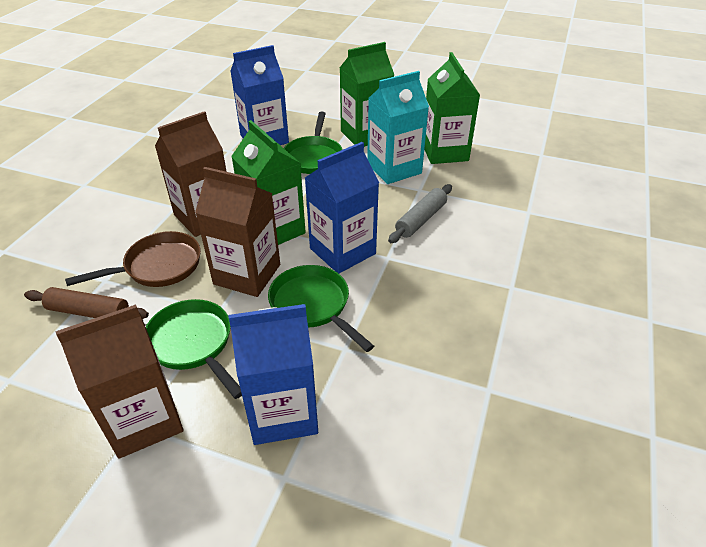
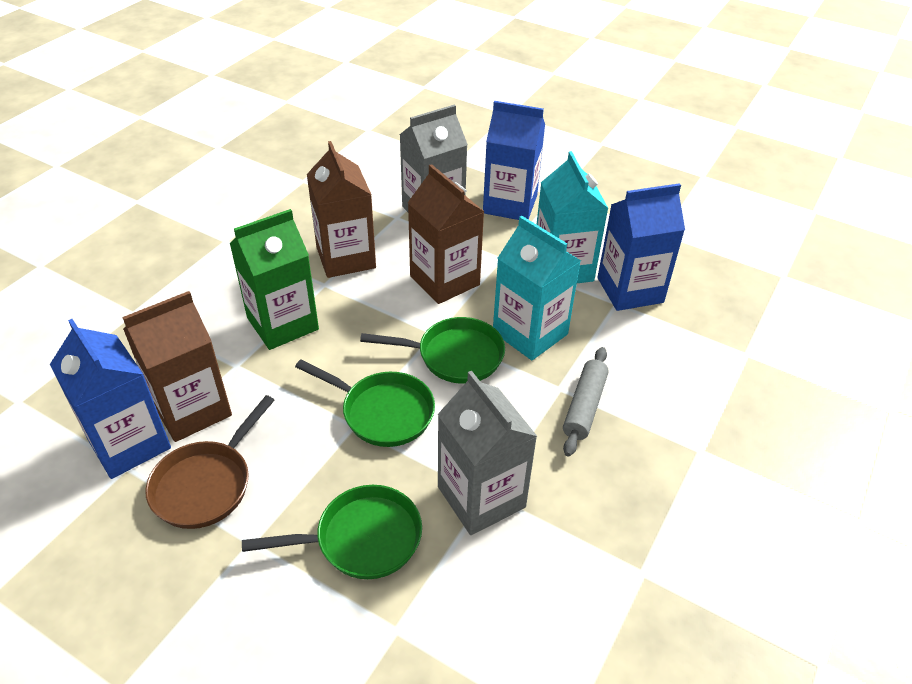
brown rolling pin: [24,287,149,319] = 1 -> none = 0
green carton: [231,120,306,245] [340,42,394,147] [424,52,480,164] = 3 -> [229,209,319,350] = 1
grey carton: none = 0 -> [400,104,468,212] [437,371,537,535] = 2
turquoise carton: [367,71,429,184] = 1 -> [493,216,581,360] [536,151,609,283] = 2

